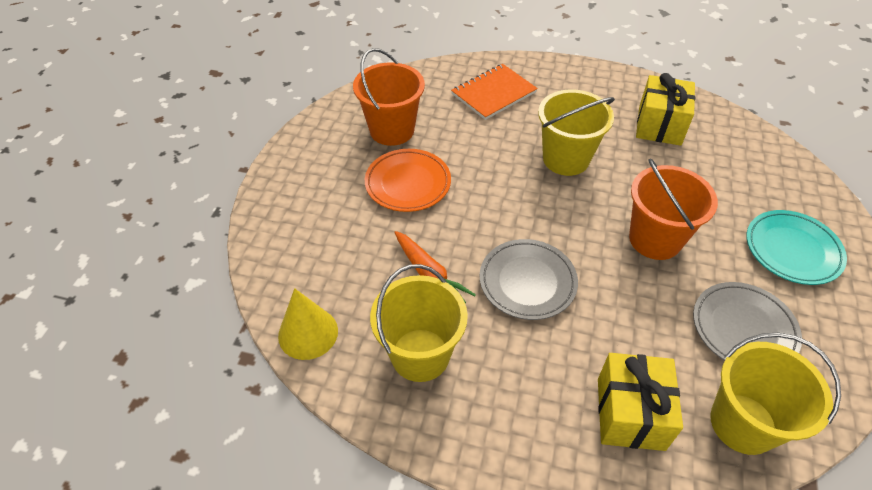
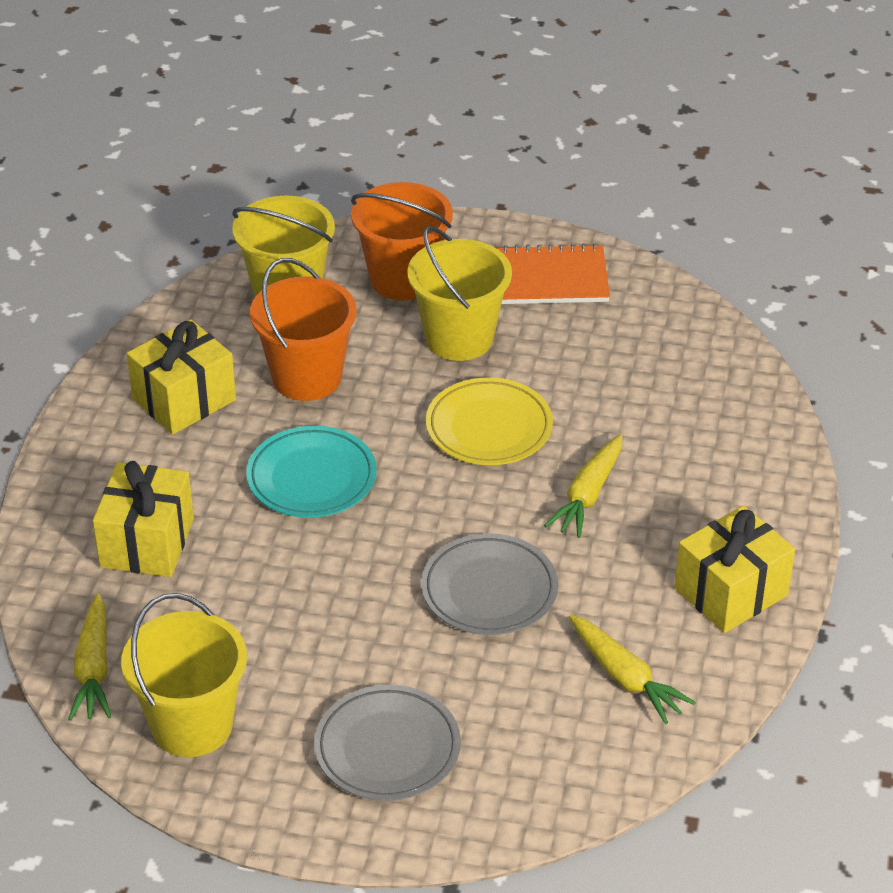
orange carrot: [394,231,476,303] = 1 -> none = 0
orange plate: [365,149,451,212] = 1 -> none = 0
yellow carrot: none = 0 -> [68,593,111,721] [544,434,622,538] [569,614,696,724] = 3
yellow cone: [278,288,338,360] = 1 -> none = 0
yellow gift: [598,353,683,451] [636,73,695,146] = 2 -> [93,461,194,577] [127,320,236,434] [675,505,795,633] = 3
yellow plate: none = 0 -> [426,377,553,465] = 1

